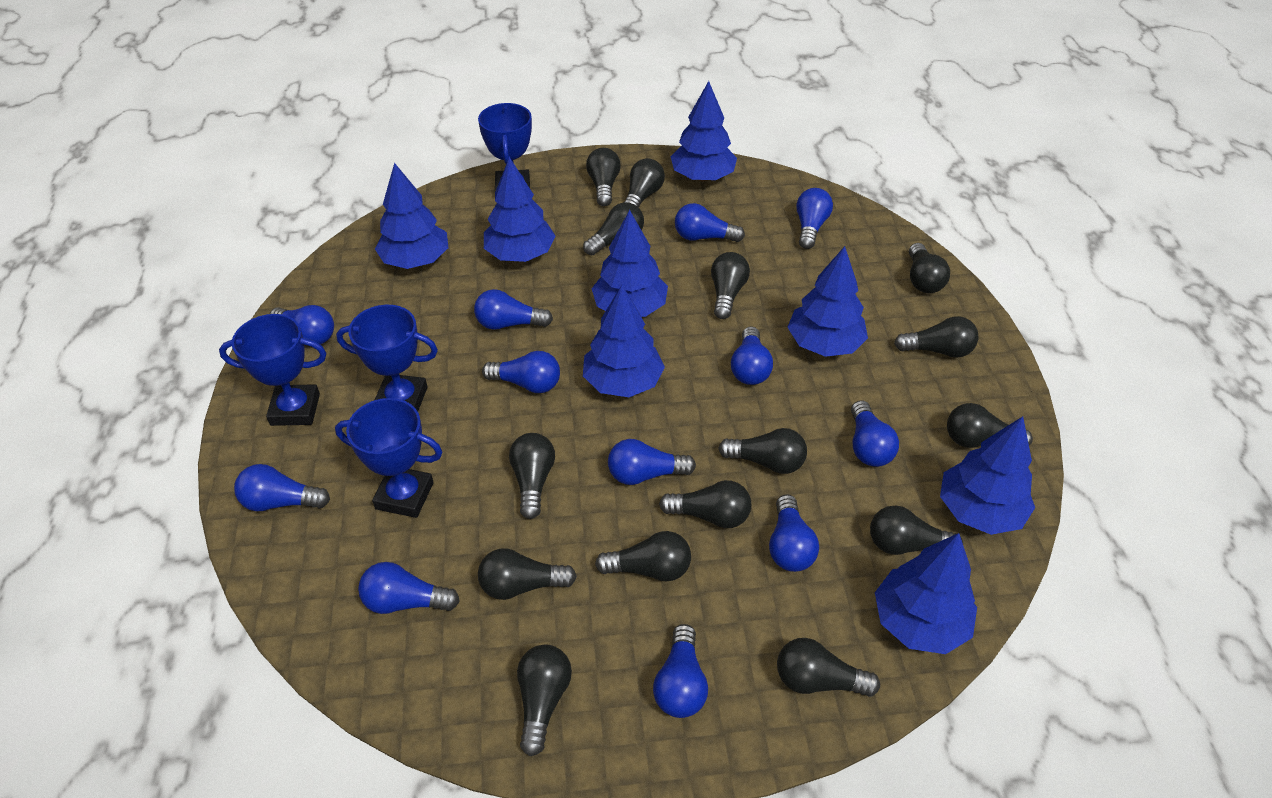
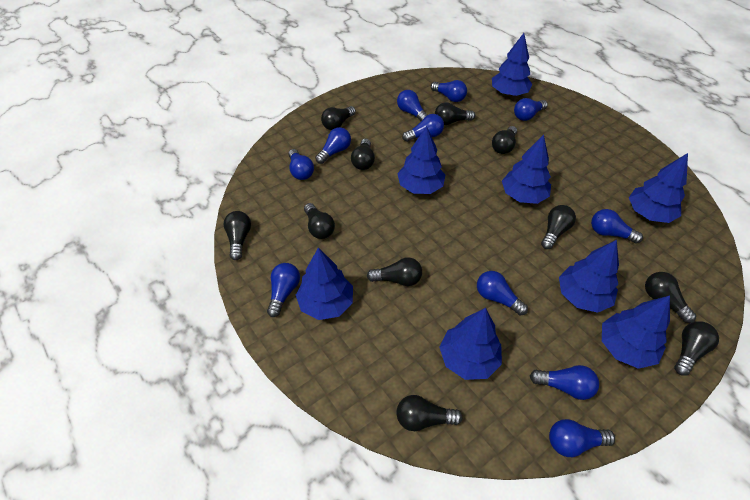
black light bulb: [478,549,577,600] [509,433,555,519] [517,644,572,756] [583,202,644,255] [586,148,621,206] [595,531,691,582] [624,158,665,208] [659,480,751,528] [711,252,750,319] [718,428,807,474] [777,638,880,697] [870,506,963,555] [894,316,978,358] [909,243,950,293] [947,403,1033,448] = 15 -> [223,211,251,260] [304,203,335,239] [321,106,356,130] [351,138,375,170] [367,257,422,286] [396,395,462,431] [435,102,475,125] [492,126,517,154] [541,205,576,249] [645,272,696,323] [674,321,719,376] = 11
blue light bulb: [234,464,330,511] [270,305,334,345] [358,562,460,614] [474,289,553,330] [482,351,560,393] [608,439,696,485] [653,624,708,718] [675,203,745,242] [731,326,773,385] [769,494,819,572] [796,188,833,249] [851,400,899,467] = 12 -> [267,263,300,317] [288,149,314,180] [315,127,351,164] [397,90,428,121] [402,114,444,142] [431,80,467,102] [477,271,528,316] [514,98,548,121] [530,365,599,400] [549,419,615,457] [591,209,643,243] = 11
blue trophy: [219,314,326,426] [335,398,443,518] [336,305,438,411] [478,103,532,191] = 4 -> none = 0

